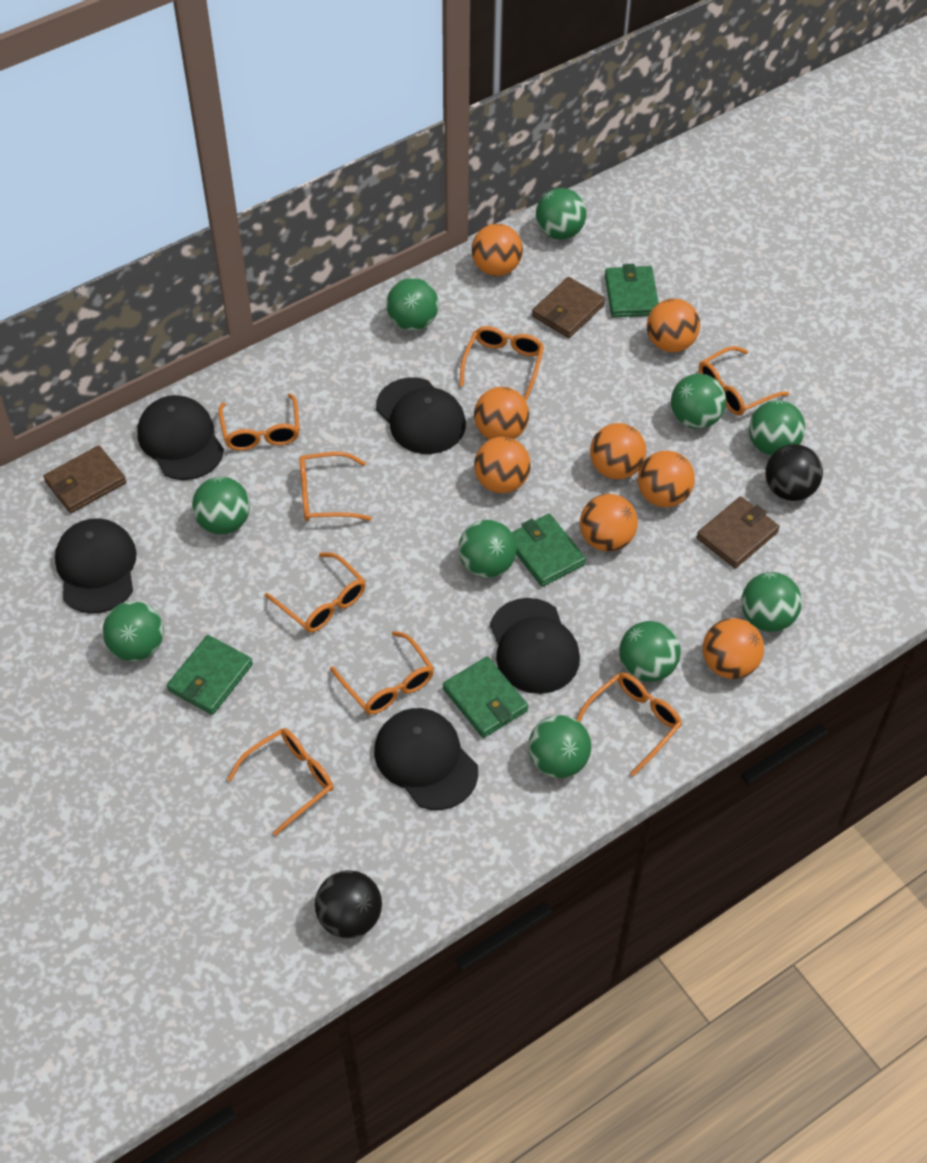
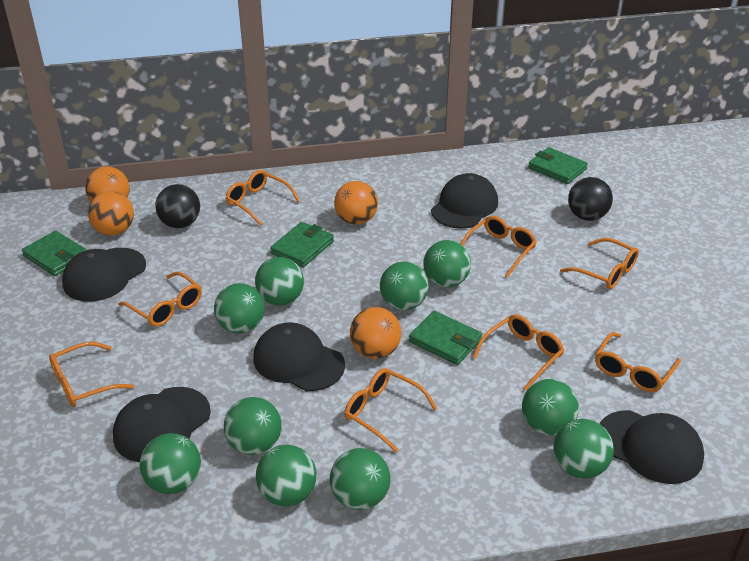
brown wallet: [44,445,126,513] [532,277,606,338] [697,496,780,568] = 3 -> none = 0
orange ball: [472,224,523,276] [474,387,529,440] [474,437,531,493] [580,494,638,551] [590,423,646,479] [638,451,695,507] [647,299,700,352] [703,618,764,679] = 8 -> [85,167,130,202] [88,191,134,236] [334,181,378,225] [350,307,401,359] = 4

